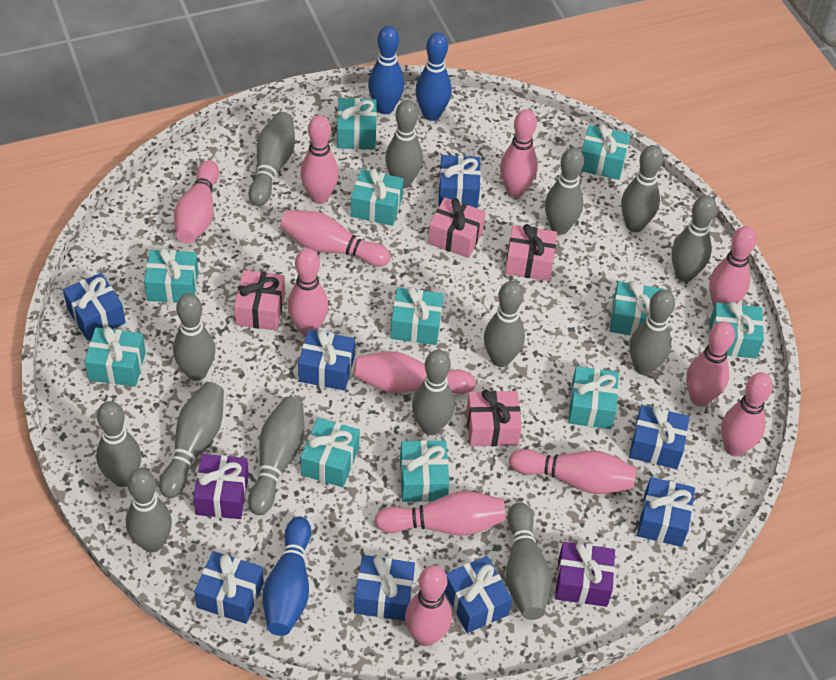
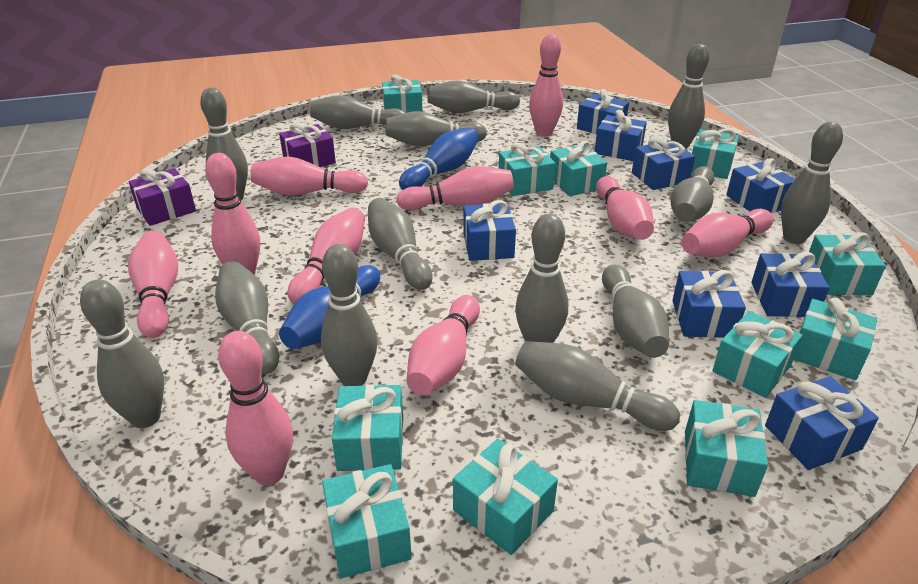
blue bowling pin: [263,516,311,636] [368,26,404,114] [415,32,452,121] = 3 -> [279,265,380,349] [399,127,479,190] = 2
pink bowling pin: [174,160,219,244] [280,210,390,267] [288,248,328,336] [301,115,339,204] [354,351,476,394] [374,491,506,536] [405,565,452,646] [500,109,538,197] [509,449,637,494] [686,321,735,407] [709,226,757,307] [721,372,773,457] = 12 -> [128,231,178,338] [205,153,260,275] [218,331,293,485] [251,156,368,196] [288,208,365,304] [397,166,514,210] [407,295,480,395] [529,34,563,137] [596,176,654,240] [681,209,773,257] = 10
pink gift: [234,270,285,331] [428,197,486,258] [466,390,522,446] [505,224,557,281] = 4 -> none = 0

